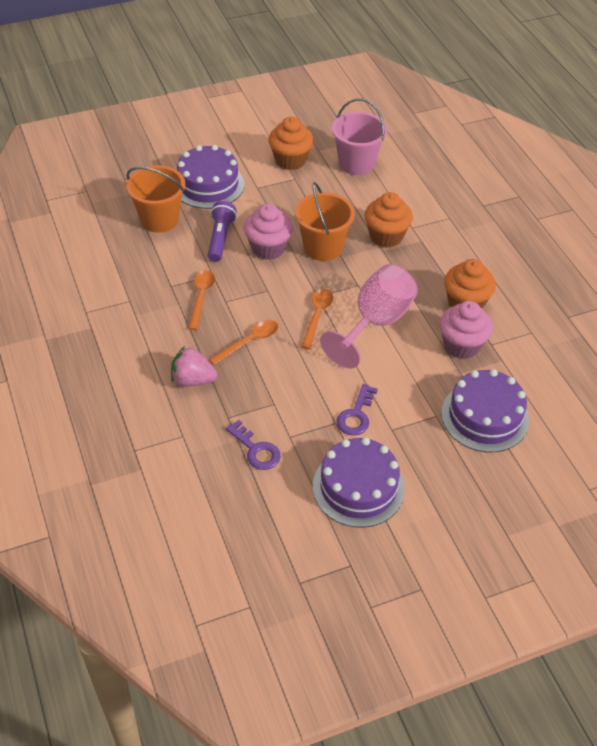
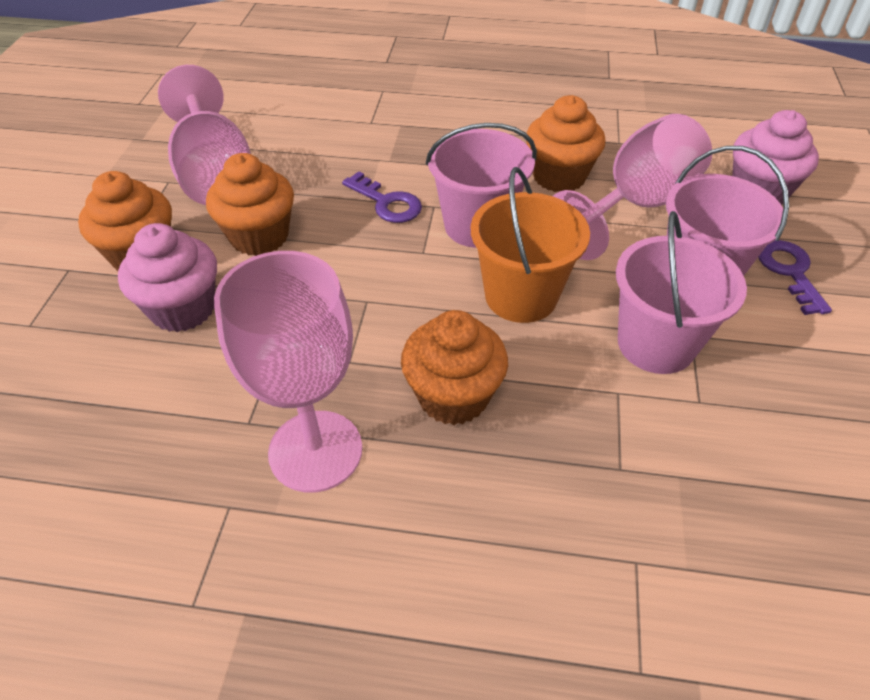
orange bucket: [126,165,185,233] [295,182,355,261] = 2 -> [471,167,590,323] = 1
orange cupcake: [269,117,313,170] [365,192,413,248] [444,259,496,309] = 3 -> [78,171,172,271] [206,153,294,256] [401,310,508,425] [526,95,606,192] = 4
orange spoon: [188,270,215,330] [209,320,278,365] [301,289,333,349] = 3 -> none = 0
pink bucket: [332,98,387,175] = 1 -> [426,123,537,248] [616,211,747,374] [666,146,789,276] = 3
pink goblet: [320,264,418,369] = 1 -> [158,65,251,205] [214,251,362,492] [553,114,712,260] = 3
pink strawberry: [171,346,217,387] = 1 -> none = 0
purple cake: [177,145,244,209] [313,437,405,528] [441,369,529,452] = 3 -> none = 0
purple flashlight: [208,201,237,262] = 1 -> none = 0

